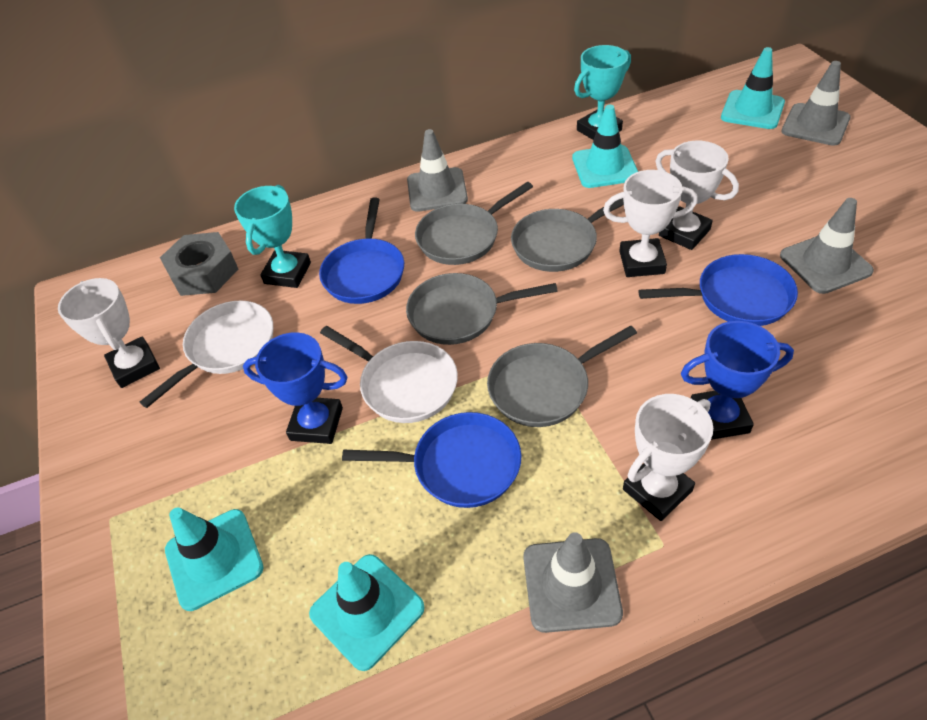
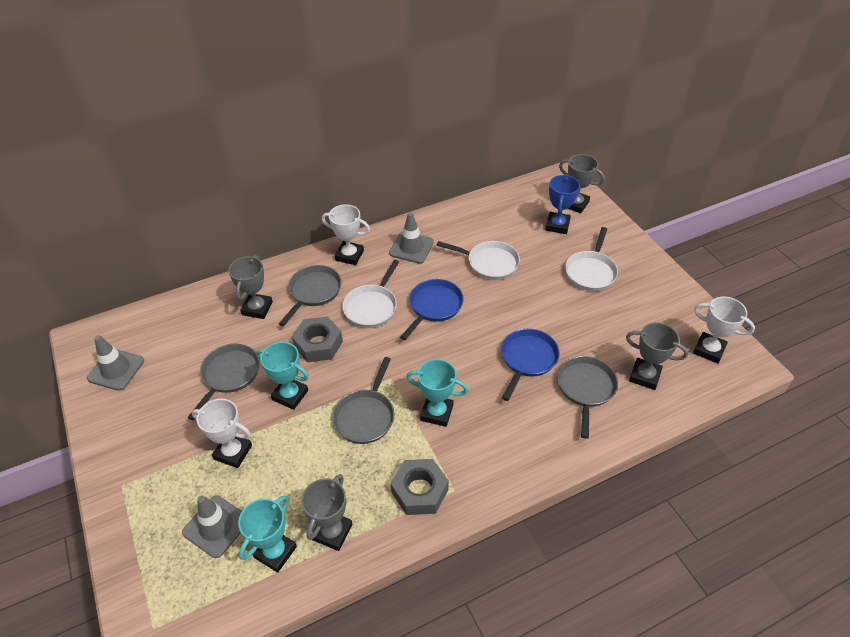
blue pan: [319,198,404,304] [342,412,522,508] [638,254,798,326] = 3 -> [400,279,464,340] [501,329,559,401] = 2
blue trophy: [243,332,347,444] [681,321,794,440] = 2 -> [545,175,580,234] = 1
grey nut: [160,232,239,296] = 1 -> [292,316,343,362] [390,459,449,515] = 2
grey traffic cone: [407,129,468,212] [523,532,623,633] [780,198,874,294] [781,61,851,146] = 4 -> [87,335,144,391] [182,495,242,558] [389,212,434,263] = 3
grey trophy: none = 0 -> [228,255,273,319] [301,474,353,551] [559,154,605,213] [626,322,688,390] = 4
turquoise traffic cone: [165,508,263,611] [309,554,425,671] [572,105,638,188] [721,47,785,129] = 4 -> none = 0
turquoise trophy: [234,185,311,288] [574,45,631,140] = 2 -> [238,495,297,573] [256,342,309,410] [406,359,468,427] = 3
white pan: [140,301,273,408] [320,326,458,423] = 2 -> [342,260,399,328] [436,241,520,280] [565,227,618,291] = 3
white trophy: [58,278,160,388] [603,170,697,277] [623,394,713,521] [656,141,739,250] = 4 -> [192,399,252,468] [322,204,370,265] [693,297,755,363] = 3

